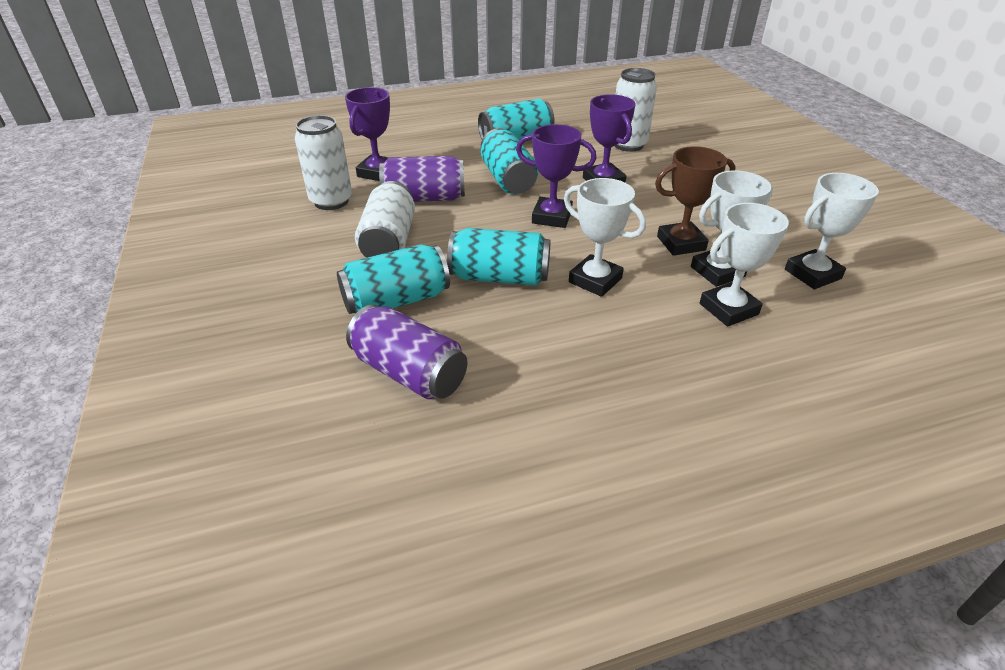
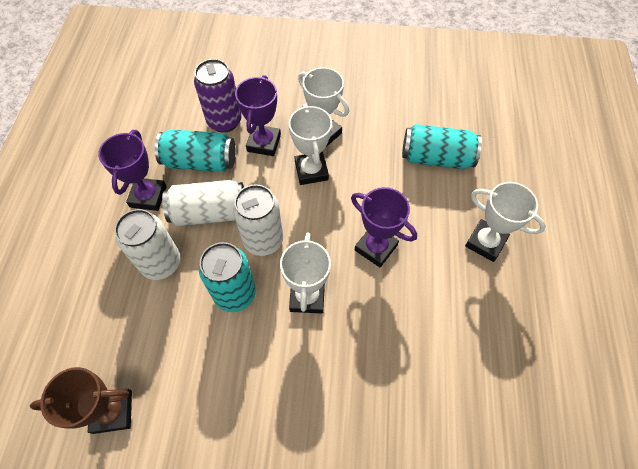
purple can: [346,305,467,399] [379,156,465,202] = 2 -> [194,59,242,133] = 1
turquoise can: [337,244,450,314] [447,228,551,286] [478,98,554,140] [481,128,538,194] = 4 -> [155,129,235,172] [199,242,256,312] [402,124,482,169] = 3

